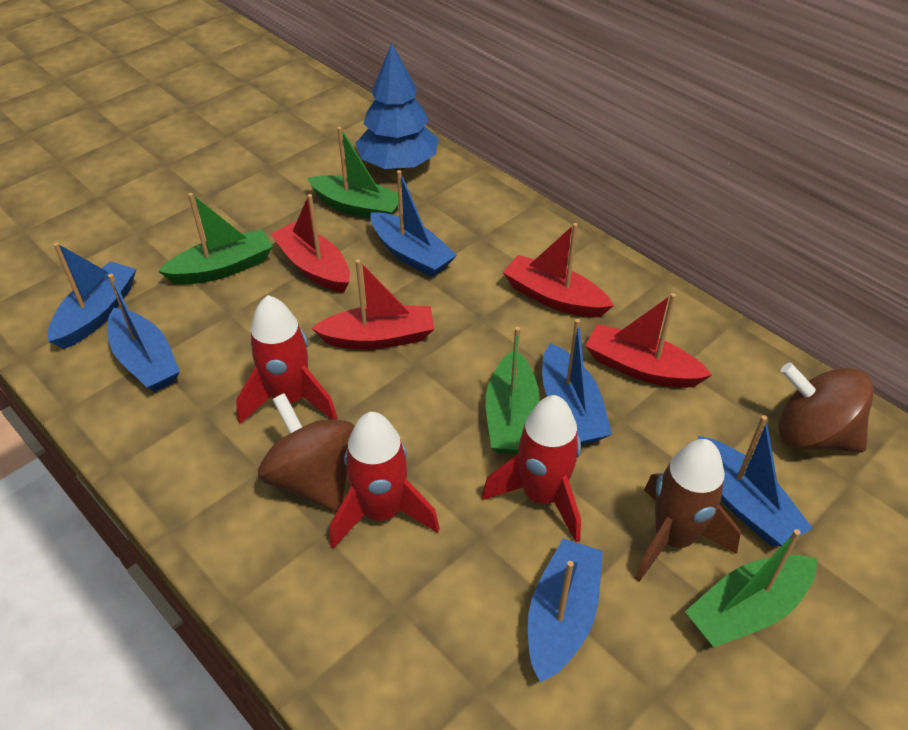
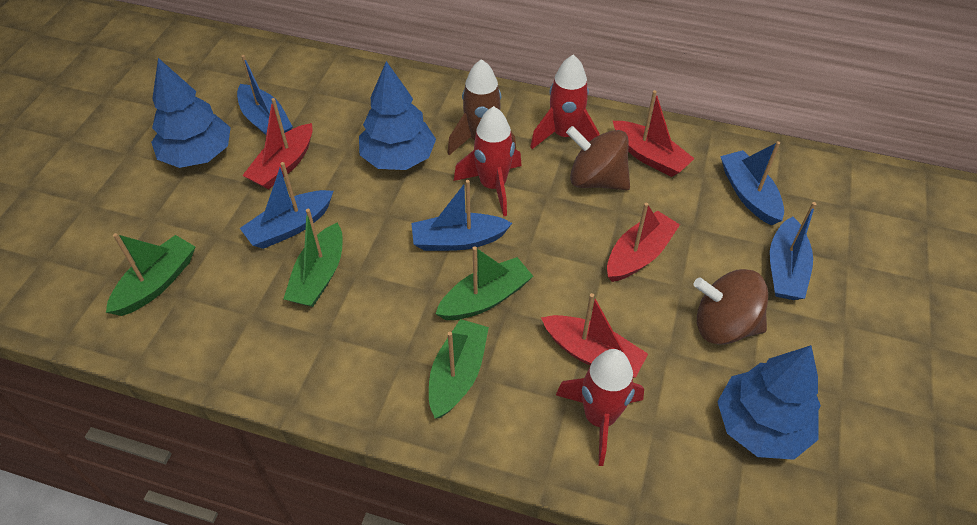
blue boat: [48,243,136,349] [107,274,180,392] [371,170,457,277] [528,539,603,683] [542,319,612,445] [698,415,813,546] = 6 -> [237,55,293,135] [240,162,333,249] [411,180,512,251] [720,141,784,225] [770,202,816,300] = 5
blue tree: [356,43,438,170] = 1 -> [151,58,231,168] [359,61,436,170] [717,345,821,460] = 3

